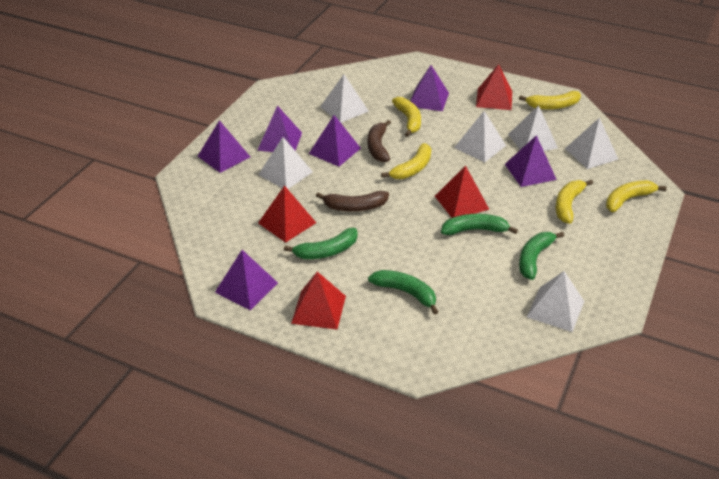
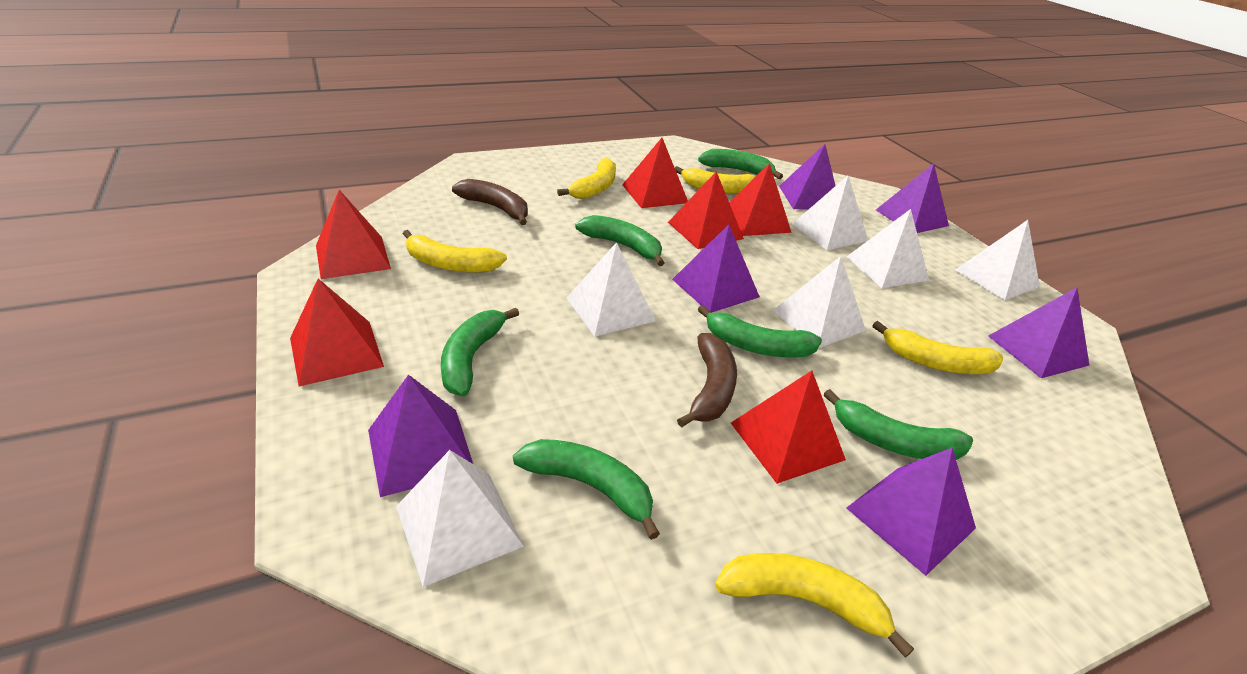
green banana: [284,228,358,259] [368,270,438,314] [441,214,518,235] [519,232,564,280] = 4 -> [441,308,519,397] [513,439,660,540] [575,215,664,266] [698,149,783,179] [698,305,822,357] [824,389,973,460] = 6
red pyramid: [258,185,316,243] [291,272,346,329] [435,165,489,218] [476,64,512,110] = 4 -> [290,279,384,386] [316,190,391,279] [622,138,688,208] [668,171,744,249] [729,163,792,236] [731,371,846,484] = 6

